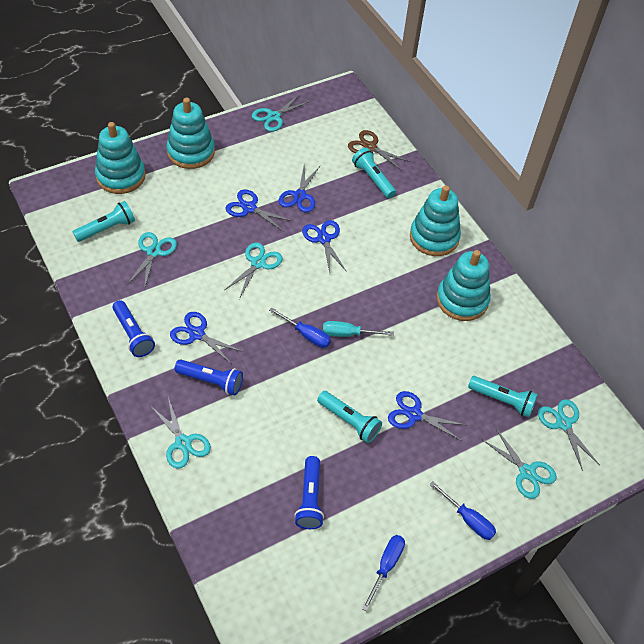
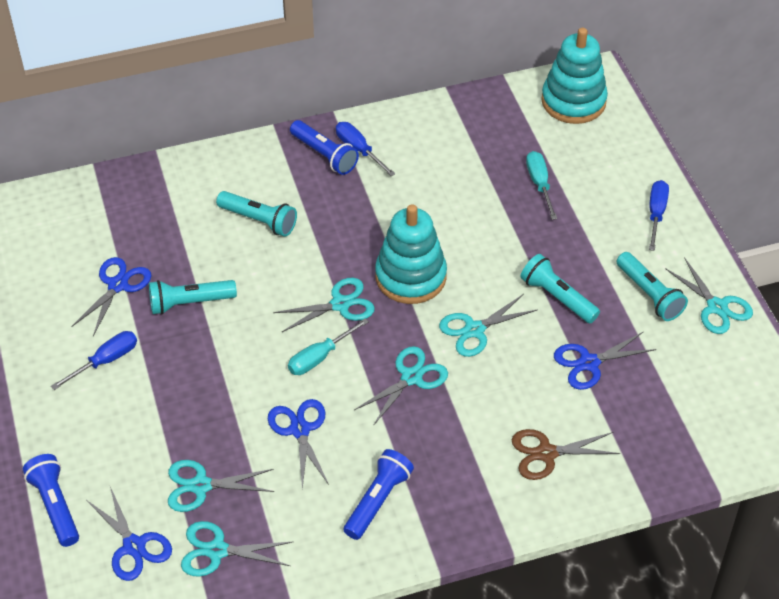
blue scissors: [170,312,243,363] [226,189,292,231] [279,164,320,212] [302,220,347,273] [388,391,466,441] = 5 -> [71,257,151,336] [86,487,172,581] [268,399,329,489] [554,332,656,390] = 4
turquoise screwdriver: [323,321,394,337] = 1 -> [288,318,369,375] [526,151,557,220] = 2
turquoise stacking toy: [95,122,146,194] [166,98,215,169] [410,185,461,256] [437,250,491,321] = 4 -> [375,204,447,304] [541,28,608,124] = 2

